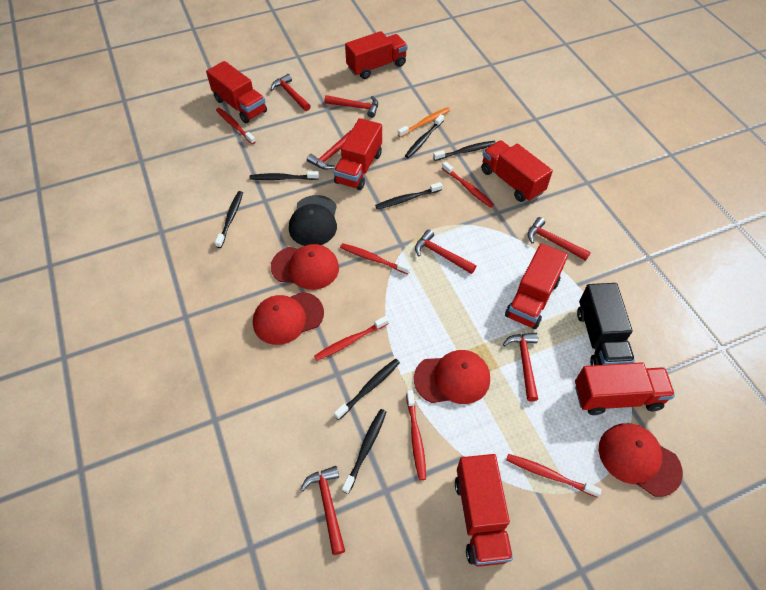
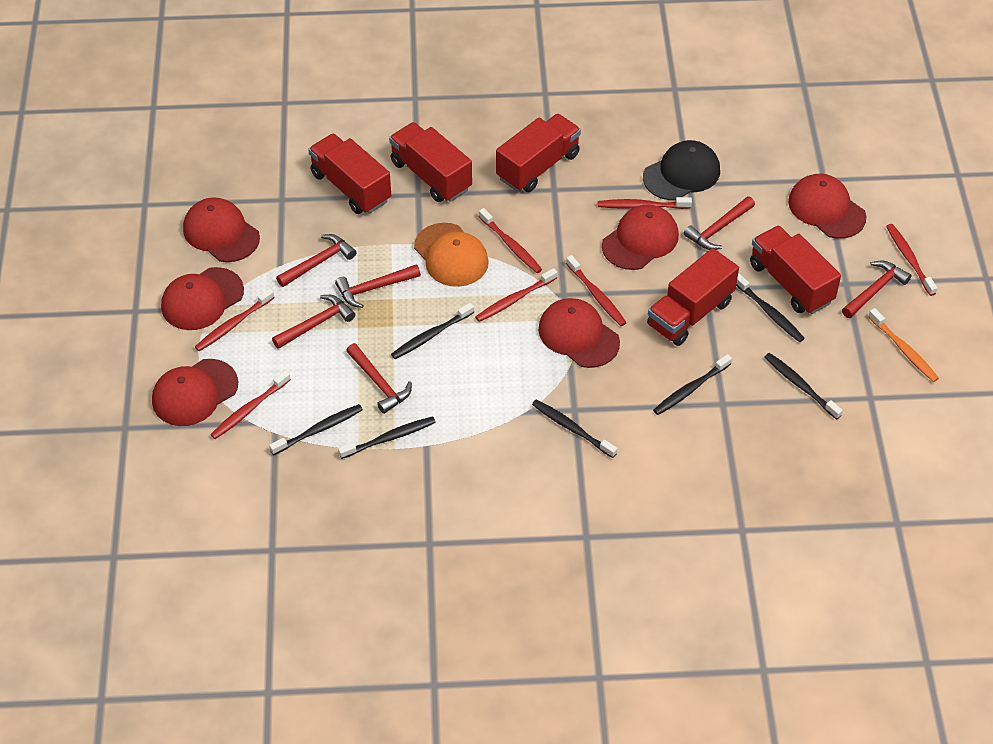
black truck: [577,283,635,366] = 1 -> none = 0
orange cap: none = 0 -> [414,223,489,287] = 1
red cap: [253,292,324,345] [271,244,339,290] [414,350,490,404] [599,423,683,497] = 4 -> [152,359,238,426] [161,267,244,330] [183,197,260,262] [538,298,620,368] [602,204,679,270] [788,174,867,239] = 6
red hammer: [270,74,311,111] [300,466,345,555] [307,130,352,170] [324,95,378,118] [415,229,476,274] [503,333,538,402] [528,217,591,261] = 7 -> [272,295,355,349] [276,234,356,287] [335,264,421,308] [346,343,412,414] [684,196,755,250] [842,261,912,318] = 6
red toothbrush: [216,108,256,144] [314,316,389,361] [340,243,411,274] [406,390,426,480] [442,162,494,208] [506,454,602,498] = 6 -> [195,288,275,351] [210,371,291,439] [475,268,557,322] [479,208,542,273] [566,255,627,326] [598,197,692,209] [886,224,937,296] = 7
red truck: [206,61,267,123] [334,118,382,190] [345,31,408,79] [455,454,513,567] [481,140,553,202] [505,243,568,329] [575,362,675,415] = 7 -> [308,134,391,214] [389,122,472,202] [496,114,581,192] [647,248,739,346] [750,225,841,314] = 5

